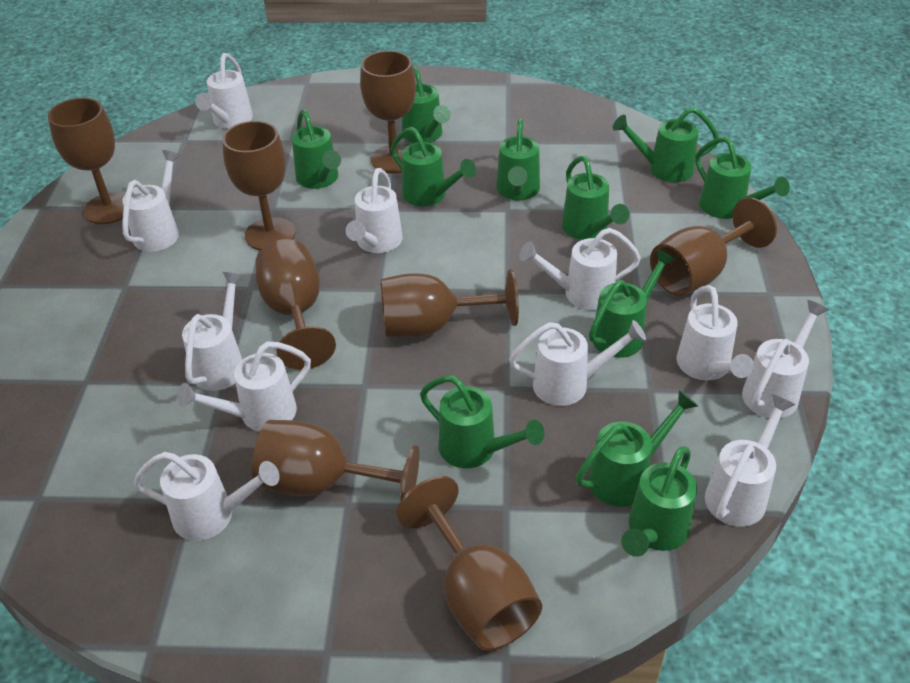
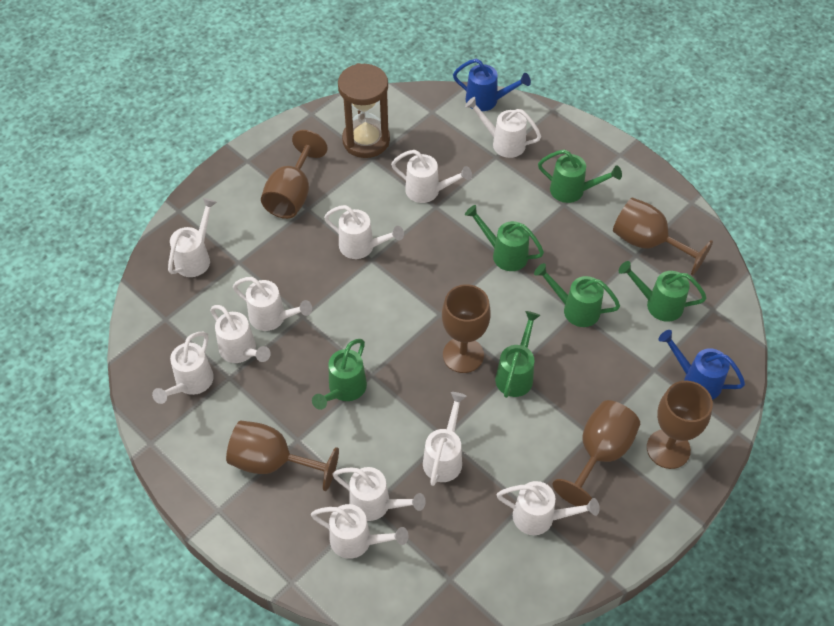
blue watering can: none = 0 -> [453,59,531,111] [658,330,745,400] = 2
brown goblet: [48,98,125,224] [222,121,296,250] [252,420,419,502] [256,239,336,370] [360,51,416,173] [381,269,519,338] [397,476,542,651] [650,198,777,296] = 8 -> [226,420,339,491] [261,130,327,219] [442,284,491,373] [552,400,640,506] [613,197,713,276] [647,381,713,469] = 6
brown hourglass: none = 0 -> [338,63,390,158] = 1
green watering can: [292,109,341,189] [391,127,476,206] [402,67,451,143] [420,376,544,468] [496,119,540,200] [562,156,629,240] [576,390,698,507] [589,249,676,358] [613,107,719,182] [621,446,697,557] [695,136,790,219] = 11 -> [312,339,367,410] [465,205,544,271] [495,311,540,398] [534,263,620,327] [538,150,622,203] [619,261,707,322] = 6

